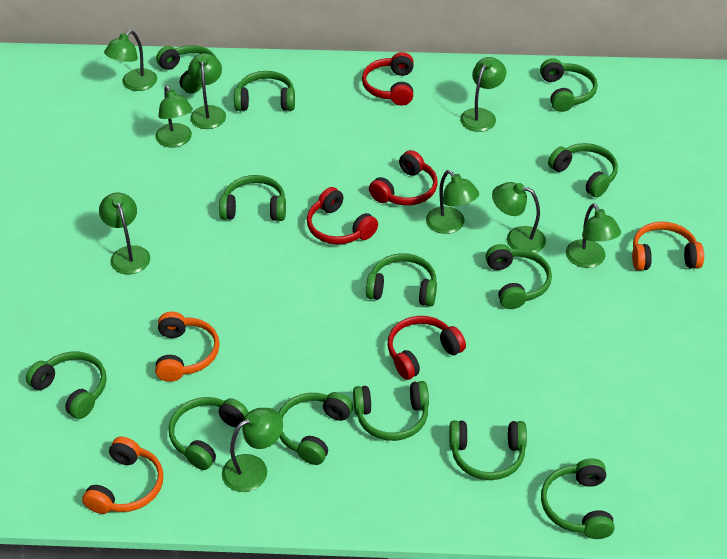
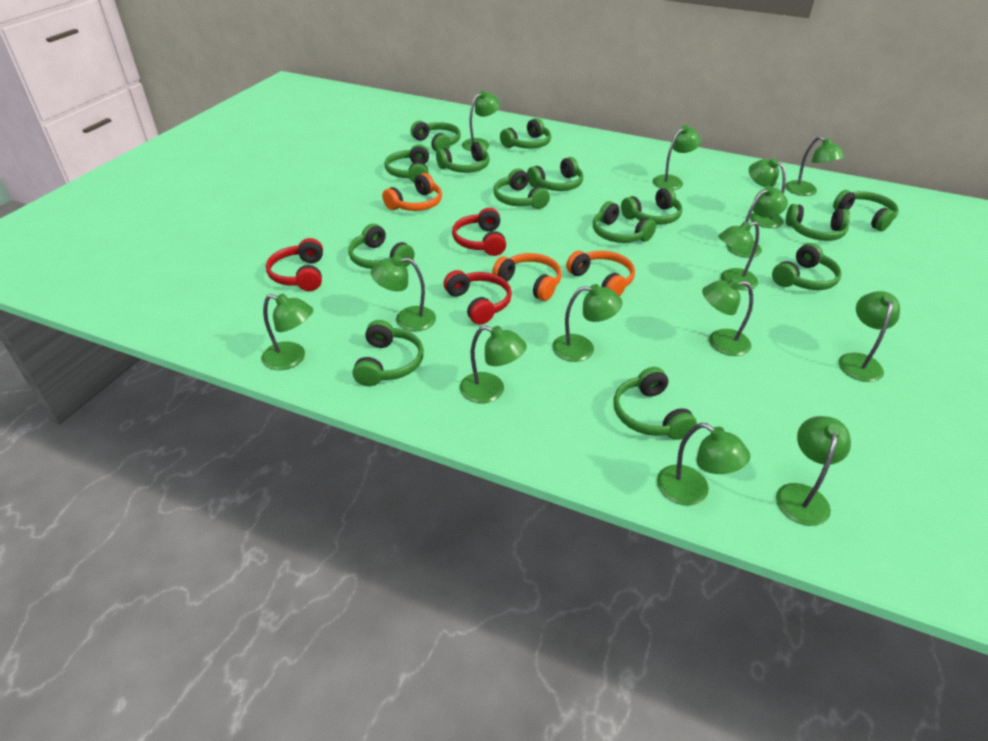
green headphones: [26,352,106,419] [156,45,216,94] [169,397,249,470] [219,175,286,221] [234,71,295,111] [279,392,353,465] [353,381,429,441] [366,253,437,306] [449,420,527,480] [485,244,552,309] [540,58,598,112] [541,458,615,539] [548,143,618,197] = 13 -> [348,224,415,269] [352,320,424,386] [385,144,429,183] [411,121,461,151] [436,141,490,173] [493,168,550,209] [500,118,551,149] [527,157,583,191] [593,201,656,243] [614,367,697,440] [621,187,682,225] [772,243,842,290] [786,204,850,241] [833,190,899,231] = 14
green lamp: [99,193,150,274] [104,30,157,91] [155,85,193,148] [188,53,226,129] [222,408,283,492] [426,170,479,234] [460,57,506,132] [492,182,546,253] [566,203,621,268] = 9 -> [261,294,313,370] [371,255,436,331] [460,325,527,403] [462,91,500,151] [552,284,623,362] [653,125,701,190] [657,423,751,505] [702,278,753,356] [718,221,759,290] [726,186,788,258] [749,158,786,228] [776,416,851,526] [785,136,845,196] [839,291,900,382] = 14
red headphones: [307,187,378,244] [362,52,414,106] [369,150,438,205] [387,316,466,380] = 4 -> [266,238,323,291] [444,270,512,325] [452,208,506,256] = 3

